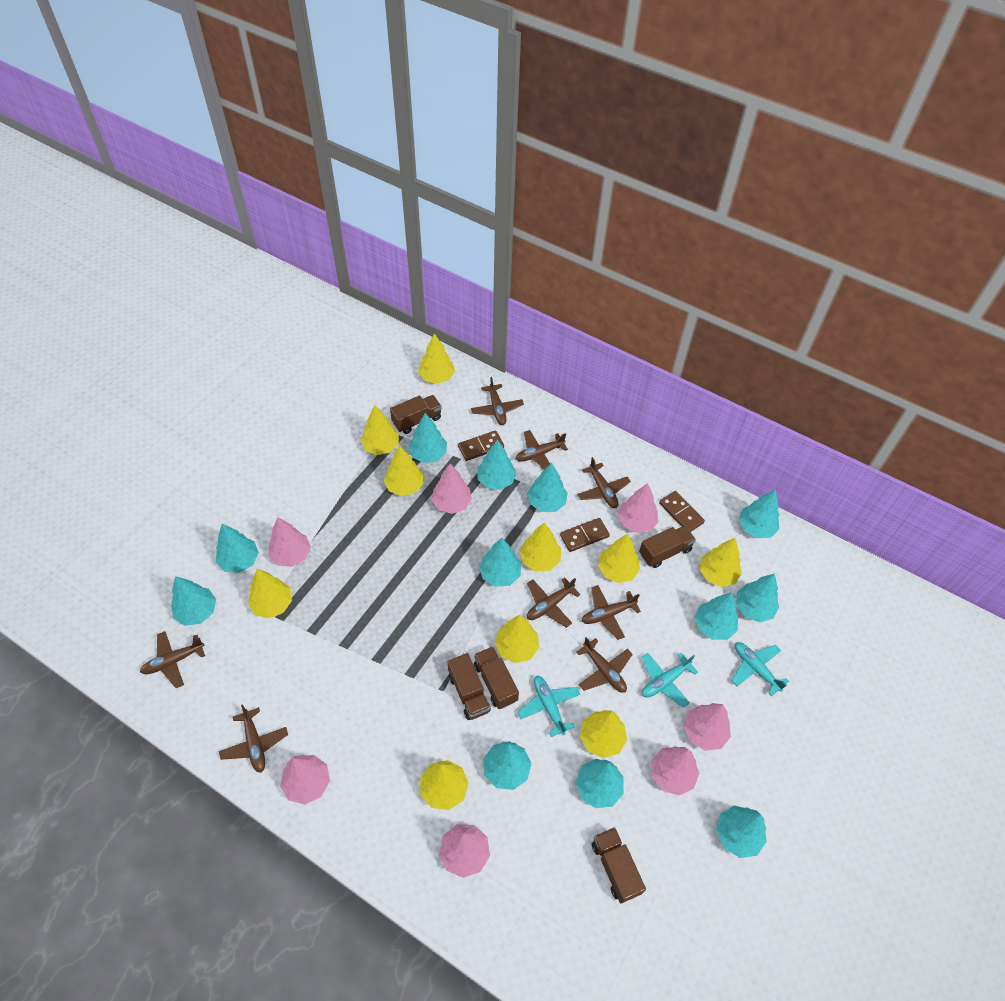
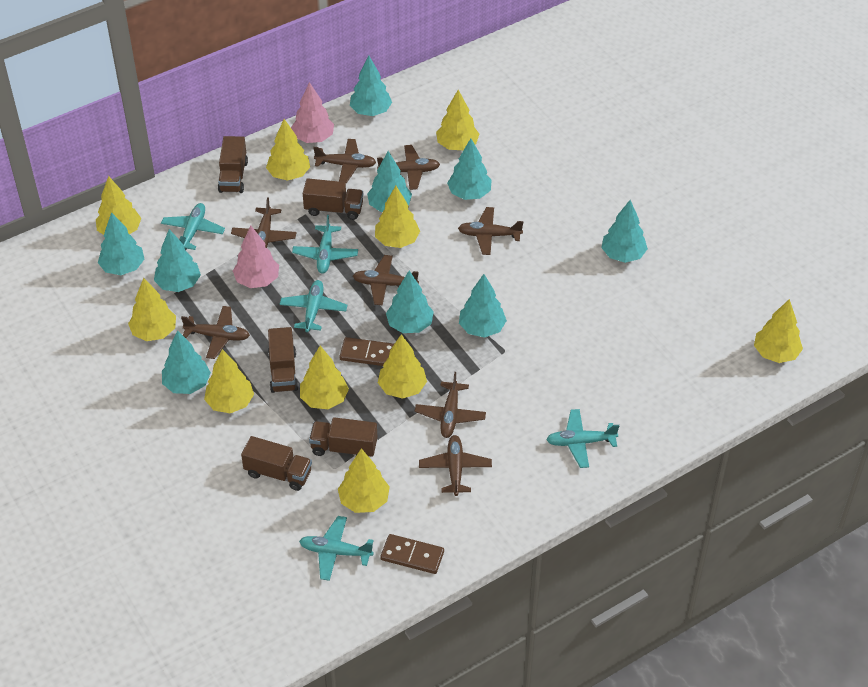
brown domino: [458,431,504,461] [560,518,610,552] [659,491,705,532] = 3 -> [339,337,394,366] [380,534,444,574] = 2
pink tree: [268,517,311,567] [280,755,330,805] [431,464,472,514] [439,824,490,878] [618,483,658,533] [651,746,699,795] [684,703,731,751] = 7 -> [233,226,279,288] [291,82,334,143] = 2
turquoise plane: [518,676,580,737] [642,653,698,708] [731,642,789,696] = 3 -> [161,203,225,250] [280,280,347,332] [292,215,358,274] [299,516,374,581] [546,409,619,468] = 5
turquoise tree: [171,576,216,626] [216,523,259,573] [408,413,447,463] [477,440,516,490] [479,538,521,587] [483,741,532,790] [527,463,568,512] [575,759,624,808] [695,592,738,640] [716,806,767,858] [736,573,779,622] [739,489,780,538] = 12 -> [98,212,144,275] [154,229,201,292] [162,330,211,394] [350,56,392,116] [367,151,412,212] [386,271,434,333] [447,138,492,200] [459,274,507,338] [601,200,648,263] = 9

